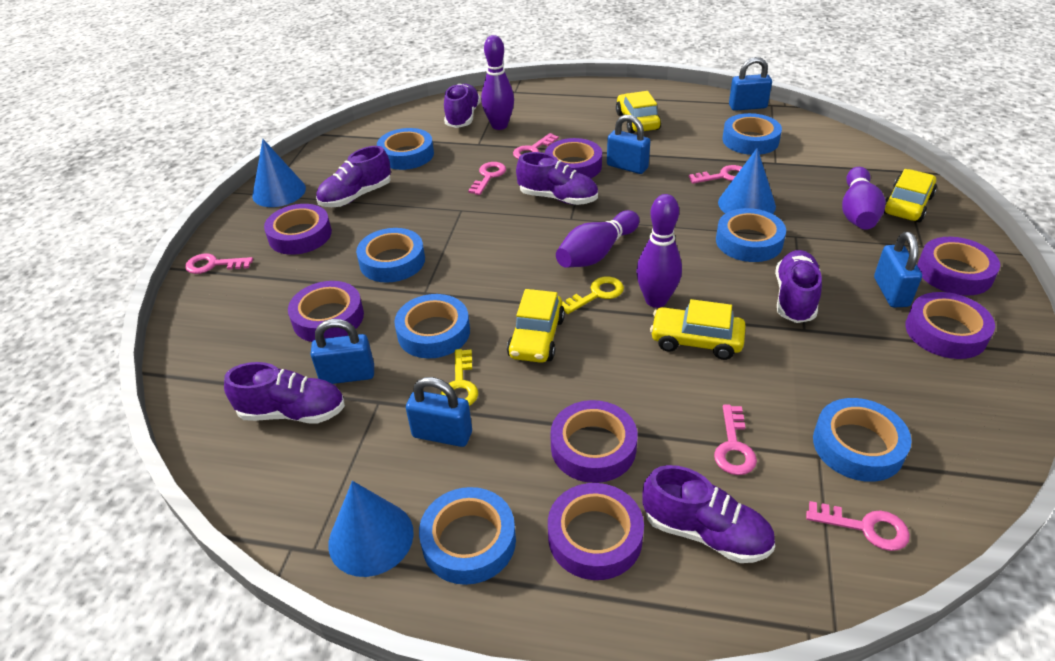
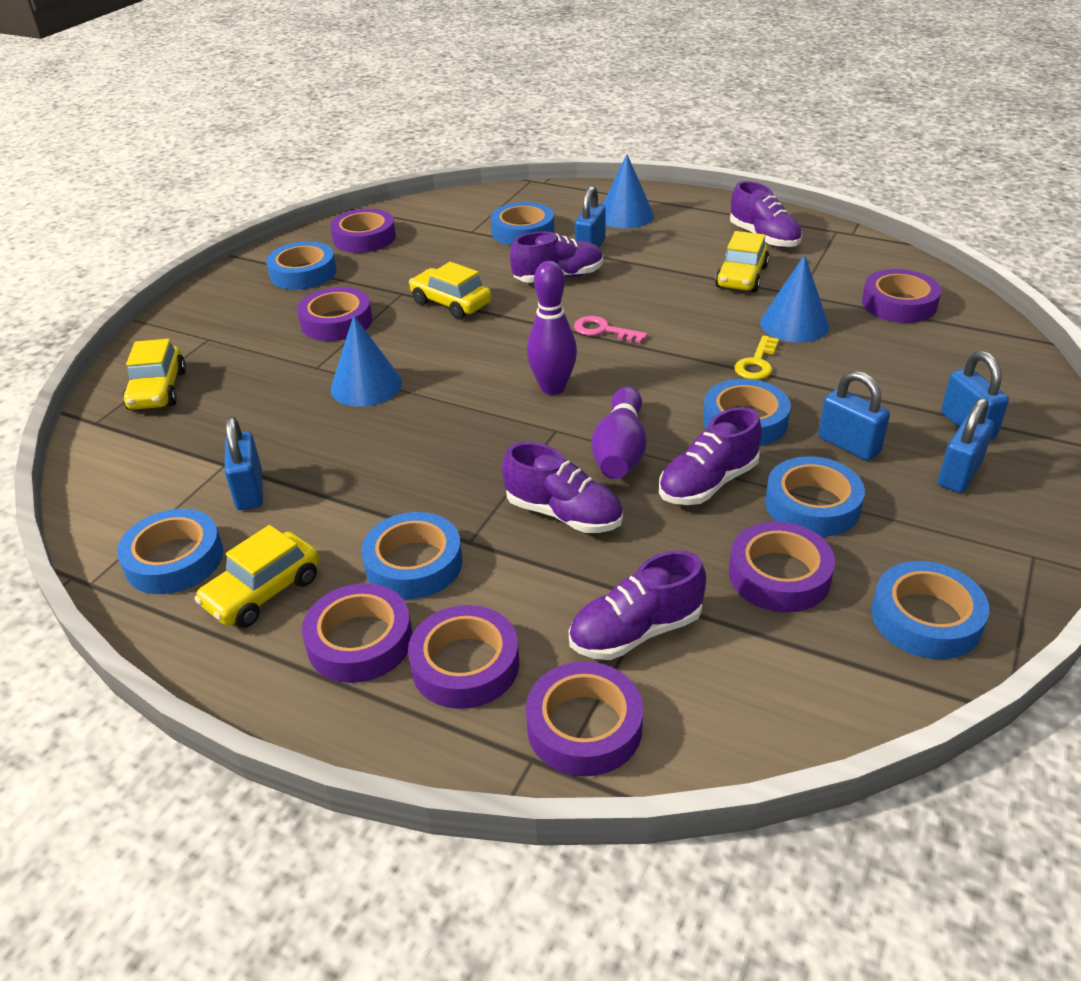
pink key: [185,253,253,274] [468,162,506,195] [513,133,559,159] [689,165,742,184] [714,405,757,475] [806,501,910,551] = 6 -> [574,316,648,343] = 1
purple bowling pin: [481,35,514,130] [556,210,640,268] [636,194,682,308] [842,167,886,230] = 4 -> [527,261,577,395] [592,387,646,479] = 2
purple shoe: [224,362,345,423] [316,146,391,207] [444,84,481,128] [516,152,598,205] [642,465,775,563] [775,250,822,323] = 6 -> [502,442,623,533] [510,231,603,283] [569,550,706,660] [659,407,762,505] [730,181,802,248] = 5
yellow key: [441,349,478,406] [562,277,624,314] = 2 -> [734,335,779,380] = 1

